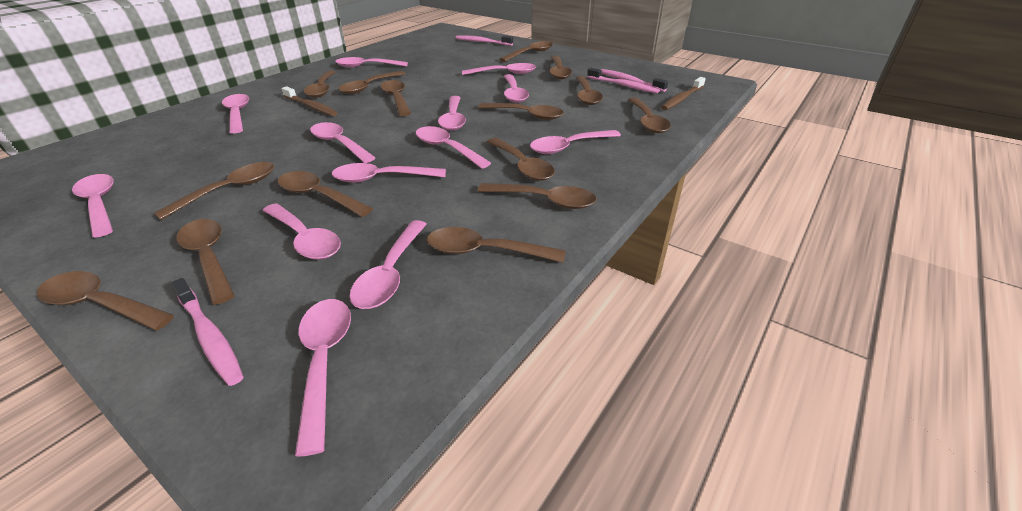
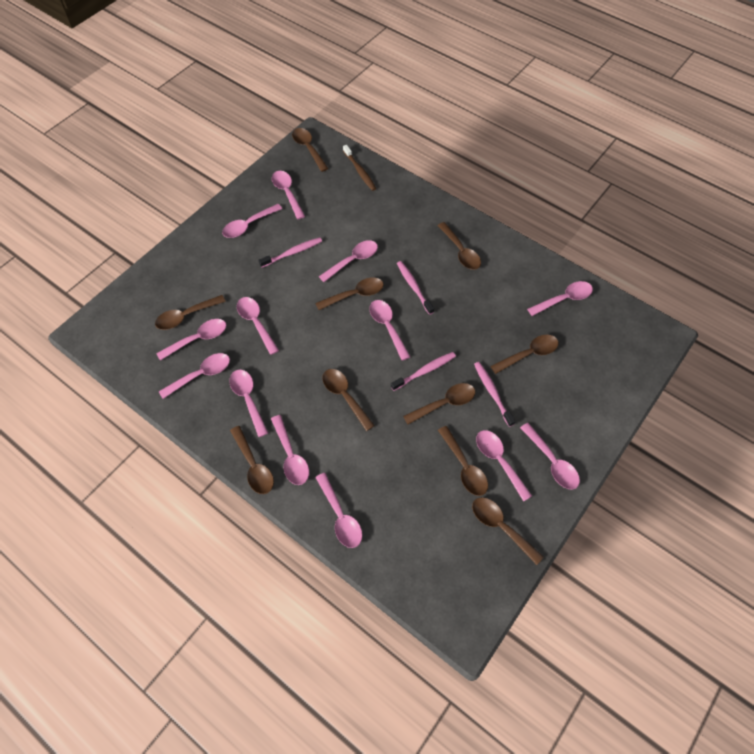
brown spoon: [37,271,174,330] [154,162,274,220] [177,219,235,305] [278,171,373,217] [304,70,335,98] [338,71,405,94] [380,80,411,116] [427,227,565,263] [478,103,564,120] [478,183,597,209] [487,138,555,181] [500,41,553,62] [550,56,572,80] [576,76,603,105] [628,97,671,133] = 15 -> [155,295,226,330] [230,426,274,494] [292,128,328,172] [315,277,384,310] [322,369,375,431] [403,383,475,424] [438,222,481,270] [438,426,488,496] [472,497,544,565] [491,335,558,374] = 10
brown toothbrush: [282,86,337,116] [661,77,706,110] = 2 -> [343,145,376,191] = 1

